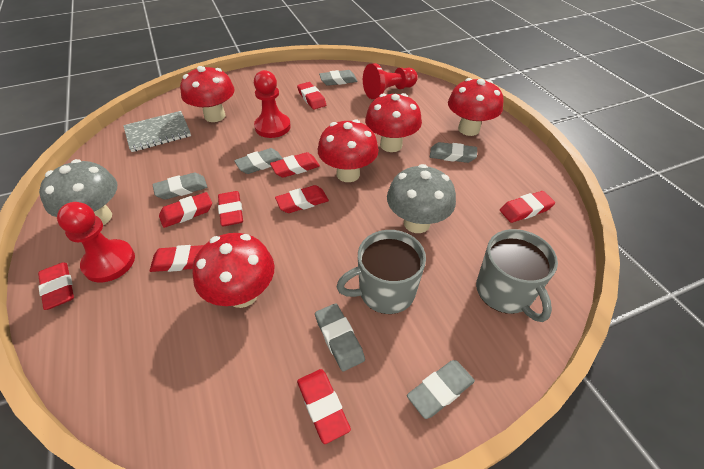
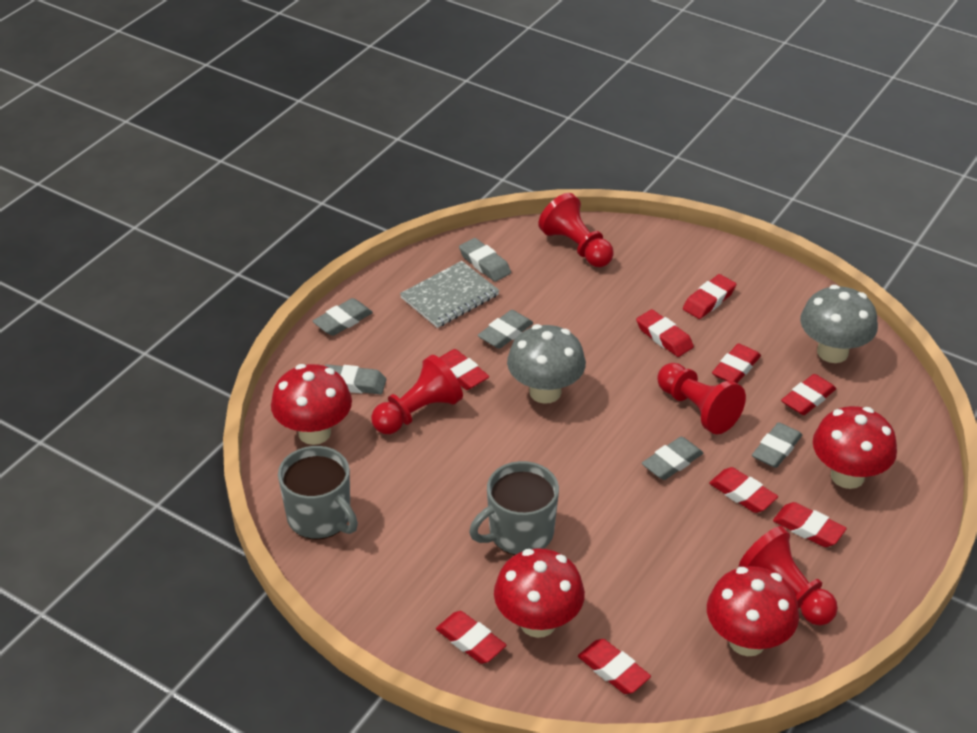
red mushroom: [180,66,235,122] [192,233,275,308] [318,119,379,182] [365,93,422,152] [448,78,504,136] = 5 -> [271,364,352,445] [494,548,585,638] [707,566,799,656] [813,406,897,489] = 4
red pawn: [57,202,135,283] [254,70,291,138] [363,63,418,99] = 3 -> [371,355,463,434] [538,193,614,267] [657,363,746,434] [739,526,838,625] = 4

